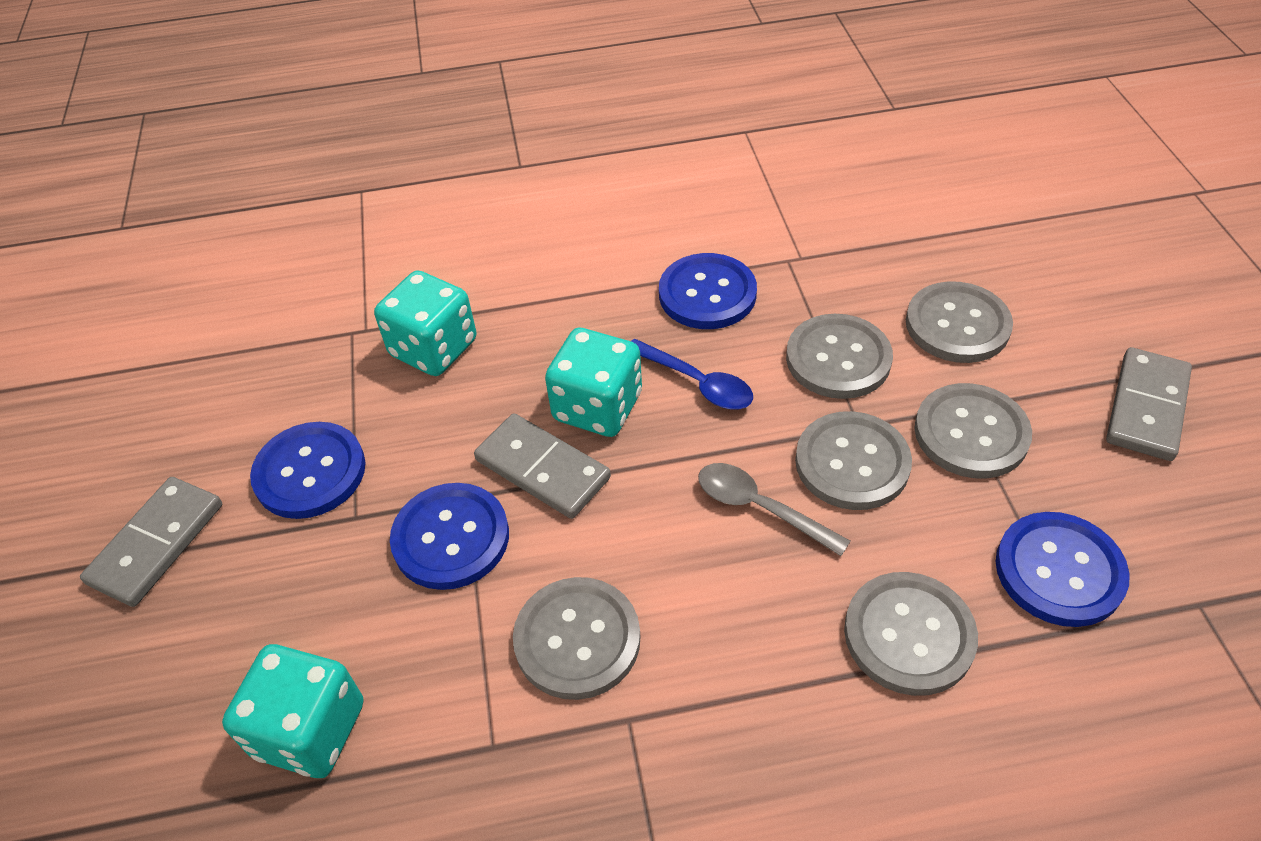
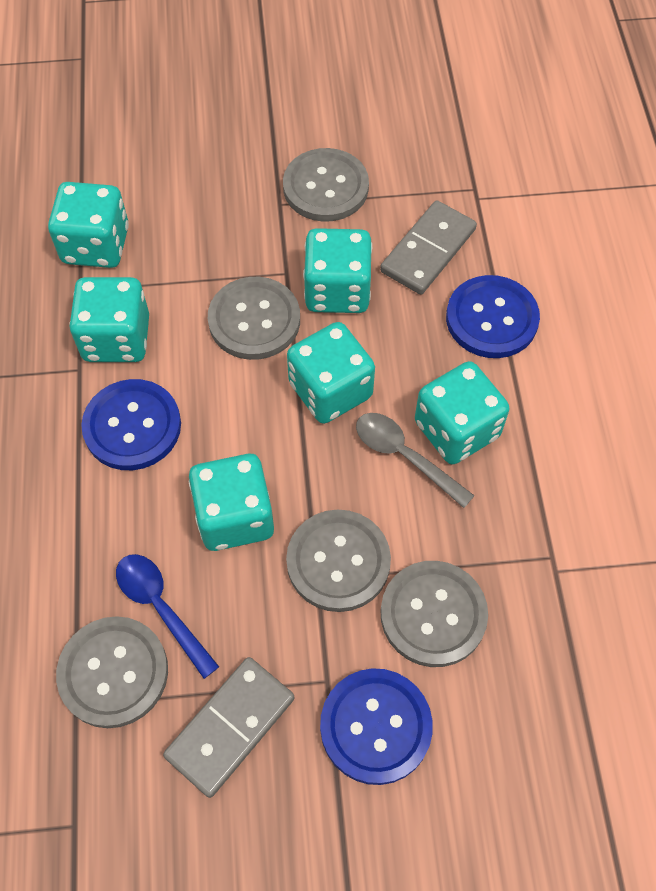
blue button: [250,422,365,519] [390,483,509,590] [659,253,757,329] [996,512,1130,627] = 4 -> [81,379,181,470] [320,668,433,785] [446,275,540,358] = 3
grey button: [513,577,641,700] [786,314,893,399] [795,411,912,510] [844,572,978,696] [906,281,1013,363] [914,383,1032,479] = 6 -> [56,616,168,728] [208,277,300,360] [283,148,369,222] [286,509,391,612] [381,561,488,667] = 5
grey domino: [80,477,222,607] [474,413,611,519] [1106,347,1192,461] = 3 -> [163,657,294,798] [380,200,477,295] = 2
turquoise dice: [222,644,363,778] [374,270,476,376] [545,328,642,437] = 3 -> [48,182,129,268] [69,277,149,362] [189,454,274,551] [287,322,375,424] [303,228,372,313] [415,361,509,465] = 6

